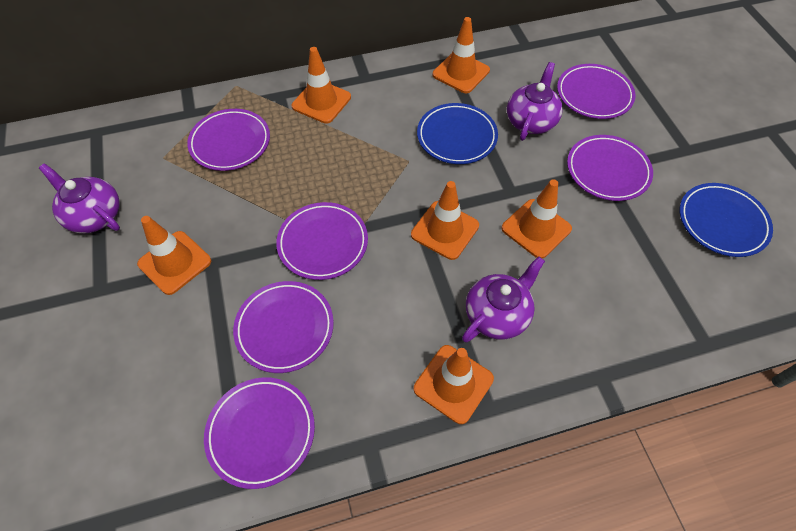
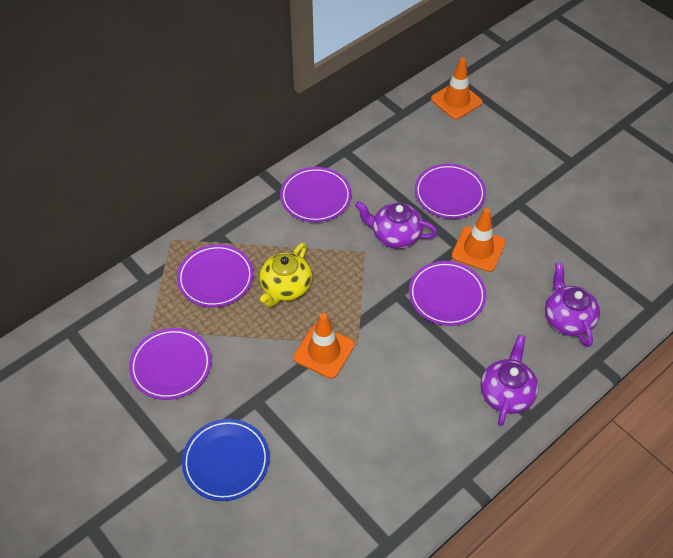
blue plate: [417,103,498,164] [680,183,773,257] = 2 -> [182,419,269,501] = 1
orange traffic cone: [137,216,211,295] [292,47,351,124] [411,181,479,260] [414,345,494,424] [433,17,490,93] [501,179,572,259] = 6 -> [294,313,355,379] [431,57,483,119] [452,208,506,272] = 3
purple plate: [187,109,270,171] [204,377,315,489] [233,281,334,373] [276,202,368,280] [557,64,635,119] [567,135,653,201] = 6 -> [129,328,211,400] [177,244,254,307] [280,167,352,222] [409,261,486,326] [415,164,486,219] = 5
yellow teapot: none = 0 -> [260,242,312,307] = 1

